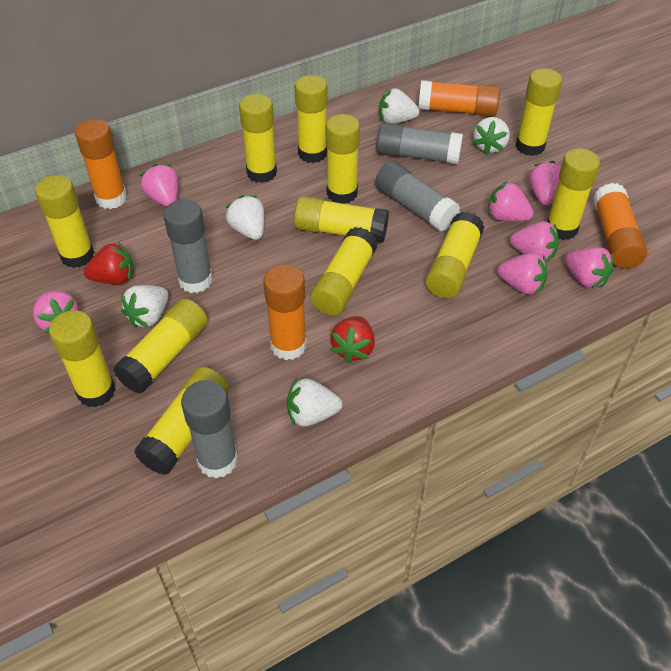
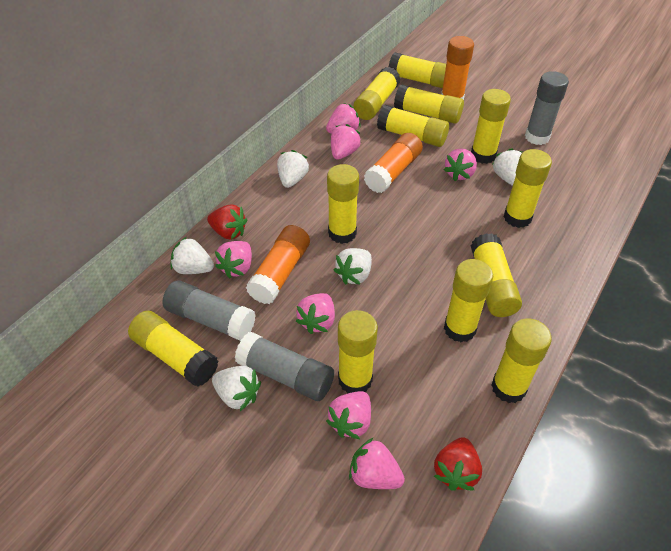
grey glue stick: [163,199,213,293] [181,380,238,478] [375,162,460,232] [376,123,463,164] = 4 -> [162,280,256,341] [235,332,334,401] [525,71,569,145] = 3
orange glue stick: [75,119,127,209] [263,264,307,360] [418,80,500,116] [593,183,647,269] = 4 -> [246,225,310,304] [364,133,423,193] [441,36,474,100] = 3

